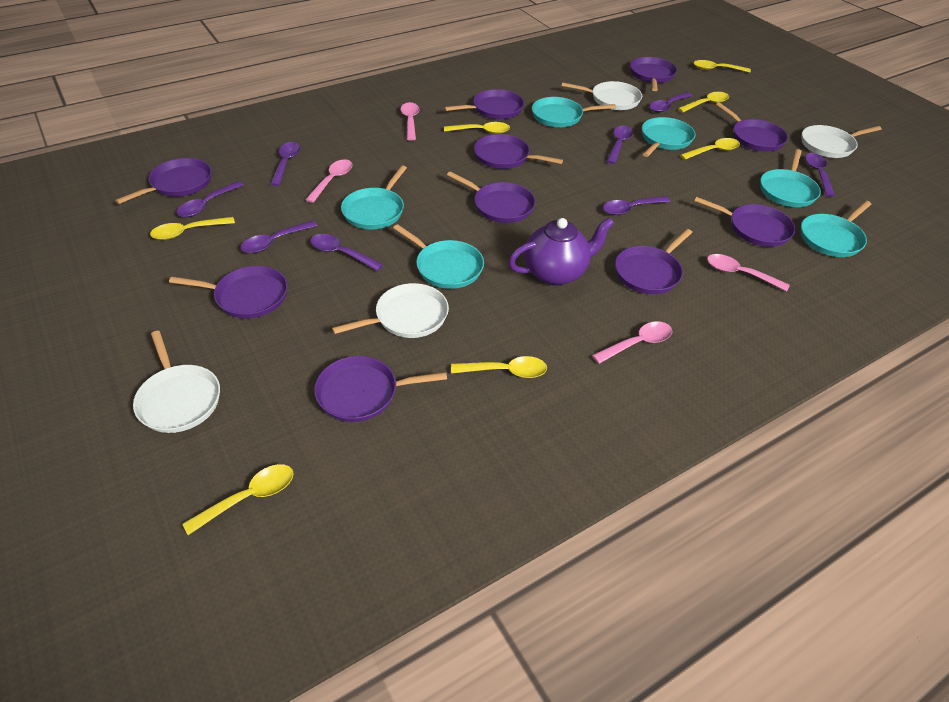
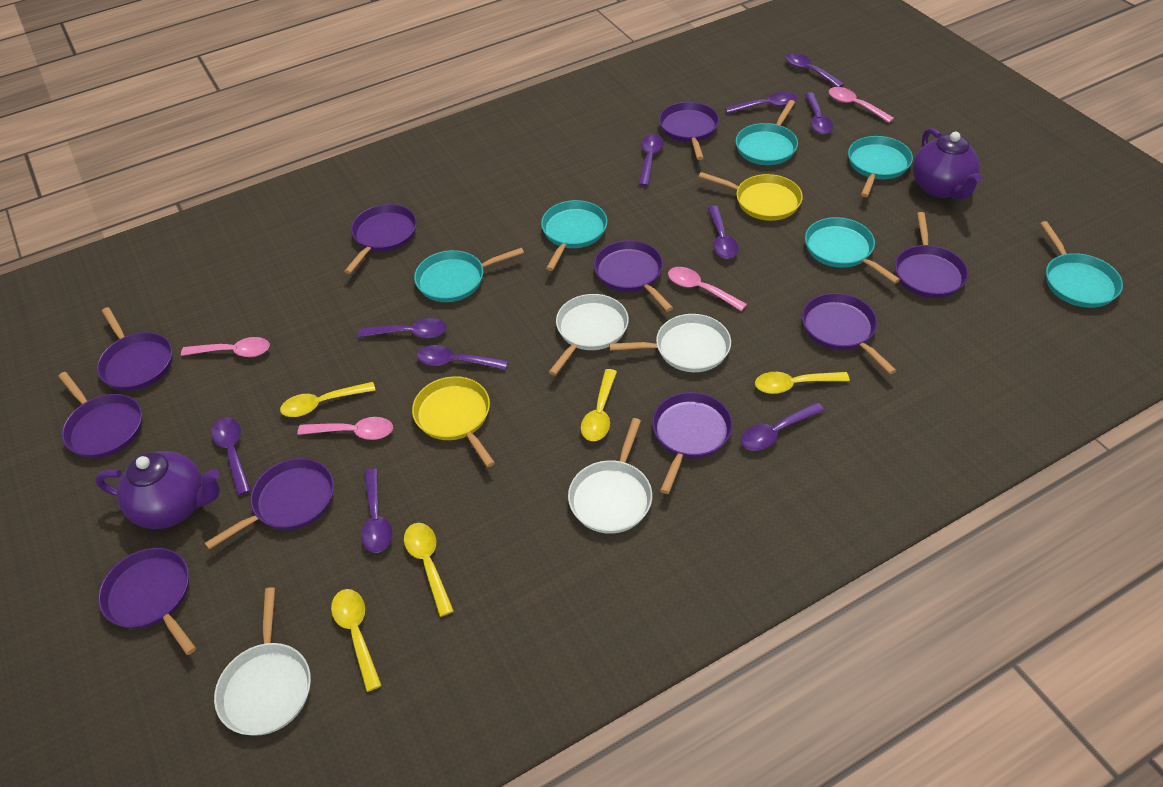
purple spoon: [177,181,243,217] [240,220,317,253] [271,142,300,186] [311,234,383,271] [603,196,670,215] [607,126,633,164] [650,92,693,112] [805,153,835,197] = 8 -> [211,417,251,496] [358,318,447,338] [361,469,392,553] [417,345,508,370] [638,134,664,186] [708,206,739,259] [725,92,797,114] [741,402,825,451] [785,53,844,87] [805,92,833,135] = 10
purple teapot: [508,217,614,285] = 1 -> [95,451,220,529] [913,128,983,200] = 2
yellow pan: none = 0 -> [412,376,495,467] [699,172,803,221] = 2
yellow spoon: [150,217,235,240] [182,464,294,535] [444,122,510,134] [451,356,547,378] [678,92,729,113] [680,138,740,160] [694,60,751,73] = 7 -> [280,382,376,417] [331,589,382,692] [404,523,454,617] [581,369,617,441] [755,372,850,394] = 5

